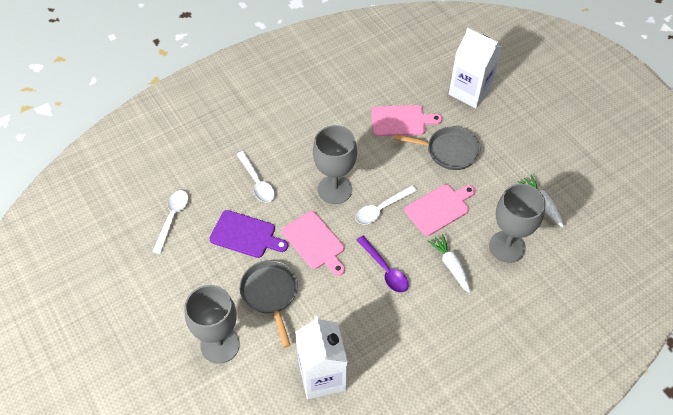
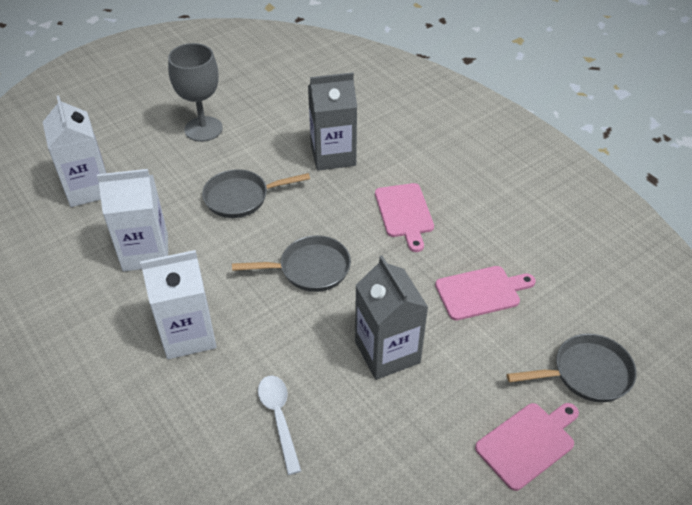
grey carton: none = 0 -> [308,72,357,171] [355,256,428,380] = 2
grey goblet: [185,285,240,364] [313,125,357,204] [489,184,546,263] = 3 -> [168,43,223,142] = 1
grey pan: [240,260,298,348] [393,127,480,170] = 2 -> [202,169,310,218] [232,235,351,292] [507,333,637,402] = 3
purple cutting board: [209,210,288,258] = 1 -> none = 0
purple spoon: [357,236,409,293] = 1 -> none = 0
white carrot: [428,234,470,293] [518,175,564,227] = 2 -> none = 0
white carton: [295,316,348,399] [449,28,502,108] = 2 -> [43,95,106,207] [97,169,168,272] [140,250,217,359] = 3
white spoon: [152,190,188,254] [236,151,275,203] [355,185,417,224] = 3 -> [258,376,301,475] = 1

